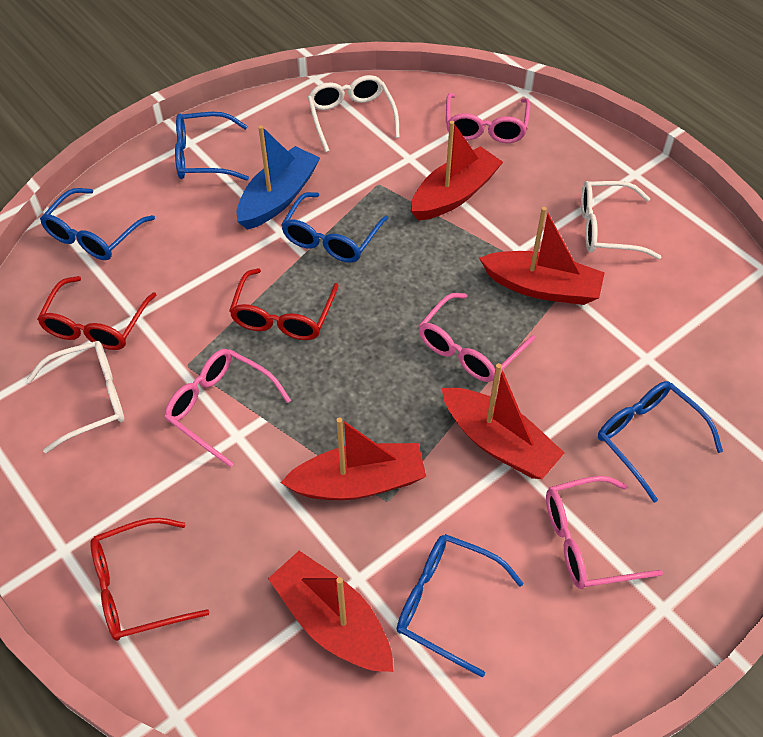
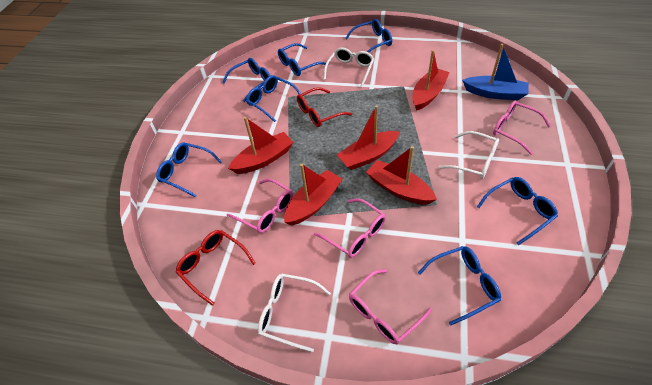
blue glasses: [40,188,155,260] [175,112,249,181] [281,192,388,263] [397,534,524,677] [598,381,723,502] = 5 -> [156,143,222,197] [222,58,271,102] [246,75,301,122] [278,43,326,76] [345,19,392,53] [418,246,501,326] [477,177,558,245] = 7
red glasses: [37,276,157,350] [90,518,209,641] [229,268,339,340] = 3 -> [176,230,256,306] [297,87,352,127] = 2

